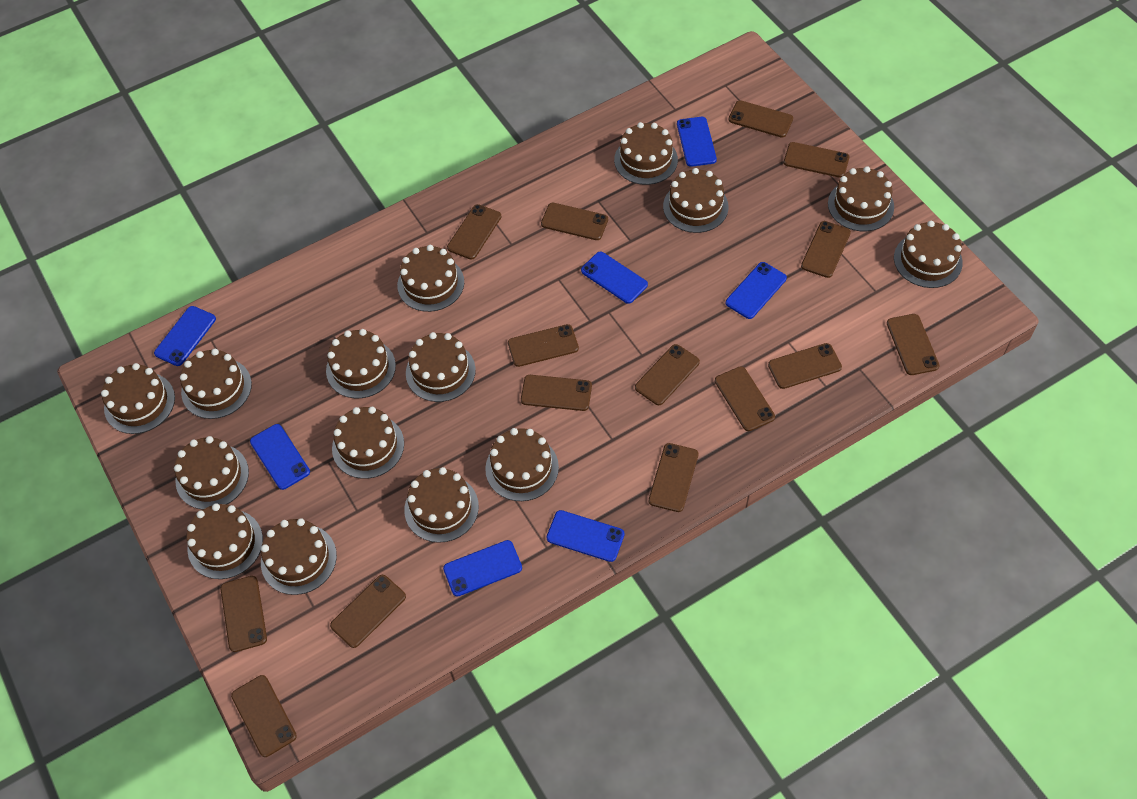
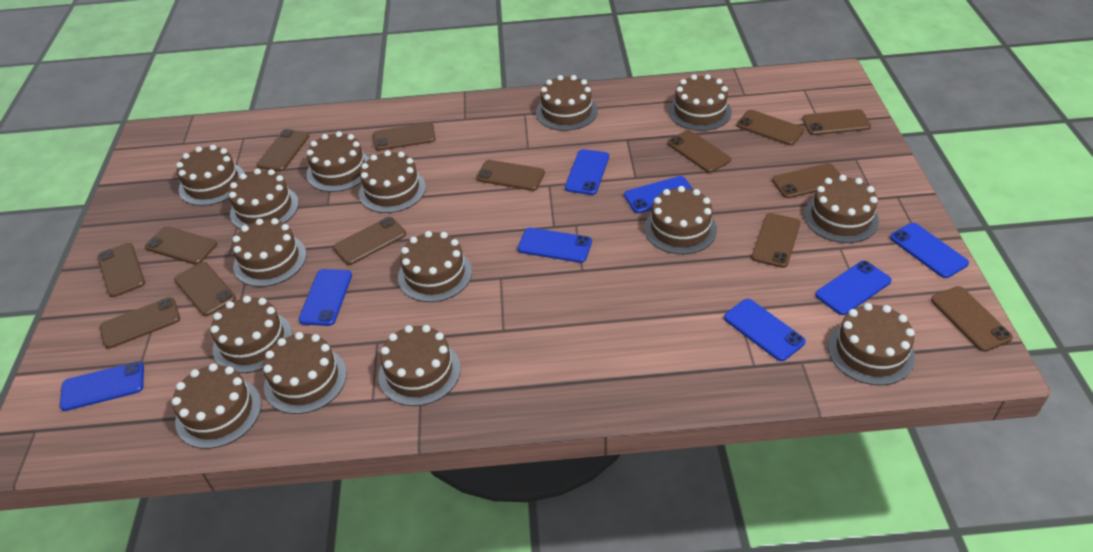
blue phone: [154,306,216,366] [250,424,310,490] [443,540,522,597] [546,510,625,562] [581,252,648,304] [677,117,717,167] [726,262,787,319] = 7 -> [59,361,144,411] [298,269,352,326] [518,228,592,263] [565,149,609,195] [624,176,694,213] [724,299,806,361] [815,261,892,315] [890,223,969,278] = 8
brown phone: [221,576,267,652] [231,675,297,757] [330,575,406,648] [447,204,502,260] [508,324,579,367] [521,375,592,411] [541,203,608,240] [635,344,700,405] [649,443,699,512] [715,366,775,431] [729,100,793,138] [768,343,842,389] [784,142,850,178] [801,221,851,278] [887,314,939,375] = 15 -> [98,243,145,297] [100,297,180,349] [145,226,217,265] [174,262,236,316] [256,129,309,171] [333,217,406,265] [373,122,436,151] [476,160,545,191] [667,130,731,173] [736,110,804,145] [752,213,801,268] [772,163,841,198] [802,109,871,135] [931,286,1013,352] = 14

